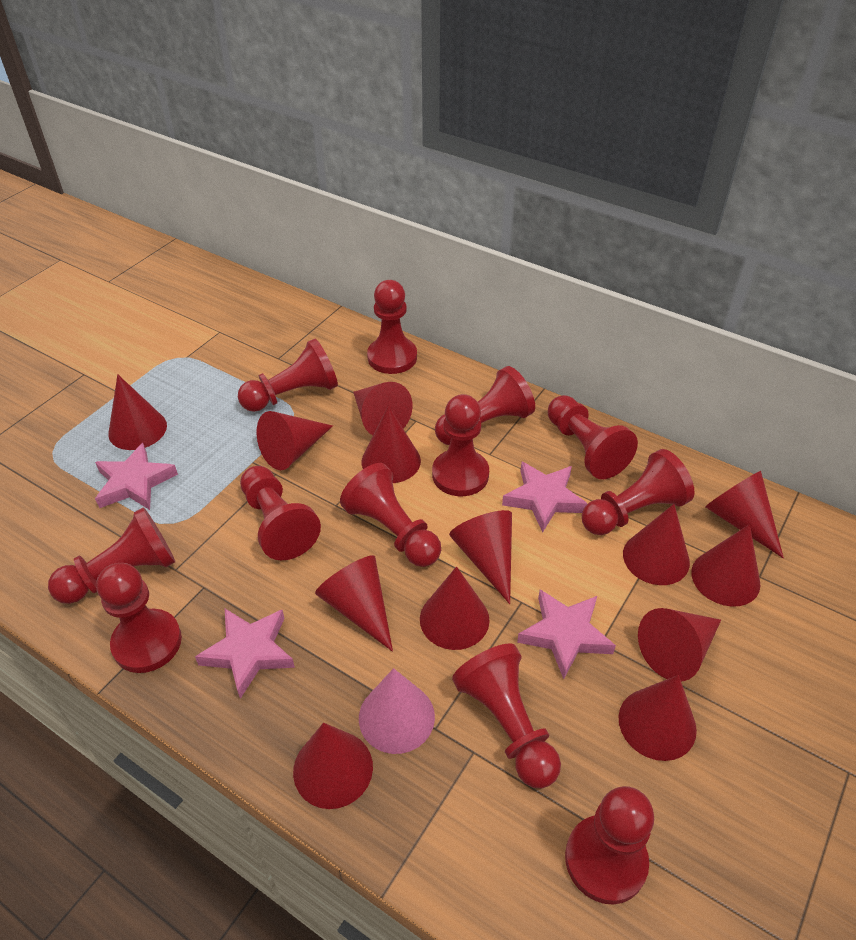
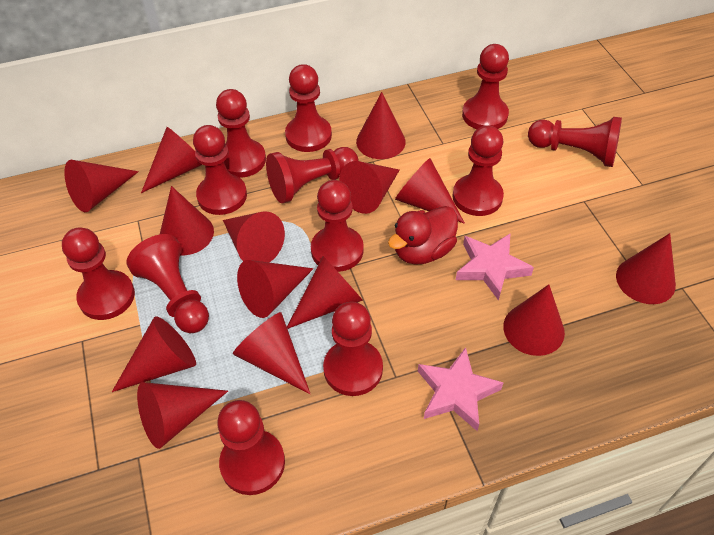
pink cone: [359,668,435,754] = 1 -> none = 0
pink star: [95,443,178,510] [195,609,295,699] [502,462,588,533] [517,589,616,679] = 4 -> [418,347,504,431] [456,233,534,301] = 2
red cone: [108,374,167,450] [257,411,333,470] [293,723,373,809] [315,555,393,652] [353,382,413,435] [362,406,421,483] [420,566,490,650] [449,510,512,604] [618,675,697,761] [623,504,690,585] [638,608,721,681] [691,524,760,607] [705,471,784,558] = 13 -> [64,160,139,212] [112,317,196,392] [137,382,228,449] [141,127,202,193] [160,186,214,255] [223,211,285,262] [233,312,310,394] [237,260,313,318] [287,256,363,329] [339,161,400,214] [356,92,406,159] [395,158,465,224] [503,285,565,356] [616,233,676,304] = 14
red duck: none = 0 -> [388,206,458,265] = 1

